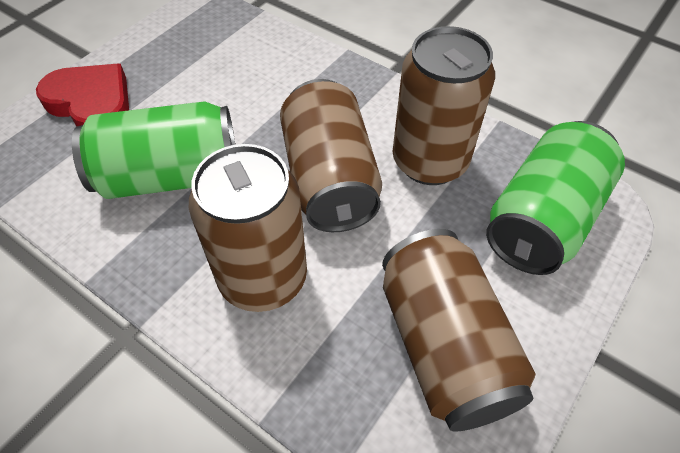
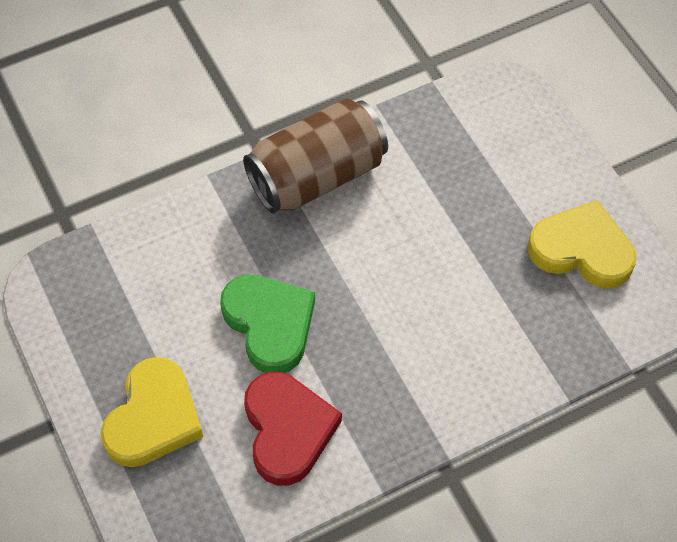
brown can: [189,144,307,312] [280,79,382,232] [382,229,536,432] [392,26,495,185] = 4 -> [243,98,388,213] = 1
green can: [72,101,235,199] [486,121,625,275] = 2 -> none = 0
green heart: none = 0 -> [220,274,315,373] = 1
yellow heart: none = 0 -> [101,357,203,467] [528,200,636,289] = 2

